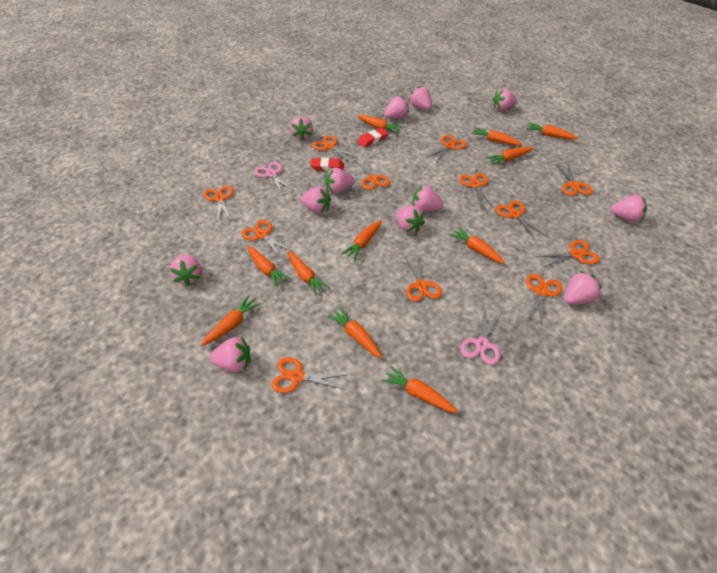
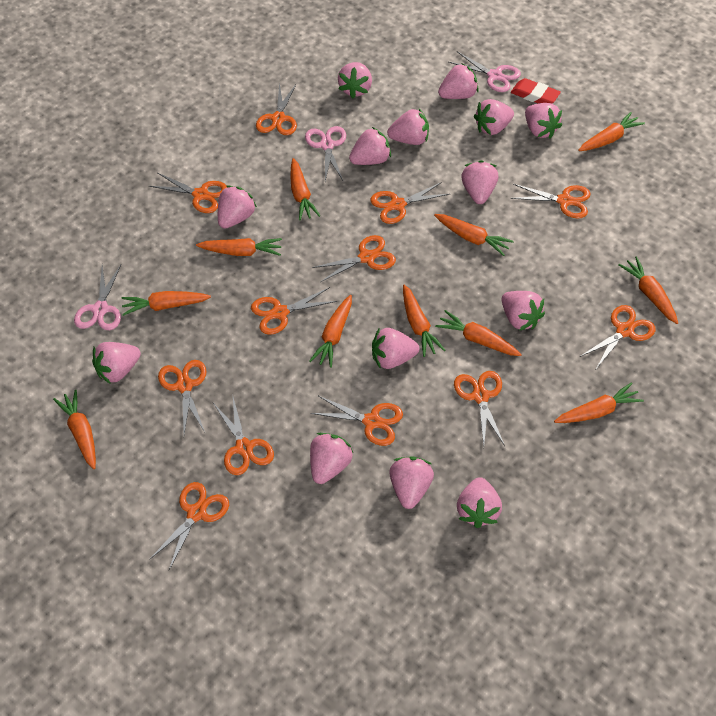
pink scissors: [254,162,292,194] [460,310,500,365] = 2 -> [74,265,121,330] [305,126,346,181] [449,52,521,92] = 3
pink strawberry: [170,255,202,286] [209,336,251,372] [290,116,313,141] [301,186,331,213] [325,168,355,194] [385,96,409,119] [396,206,425,233] [409,86,432,110] [413,186,444,212] [492,88,517,111] [564,271,602,304] [611,195,647,222] = 12 -> [92,342,141,383] [218,186,257,229] [310,433,353,484] [338,62,372,98] [349,127,391,165] [372,328,419,369] [387,109,429,145] [389,457,434,509] [438,63,479,99] [457,477,502,528] [461,160,498,204] [474,99,514,135] [502,291,545,331] [525,103,562,138] = 14
red eraser: [311,158,344,171] [357,128,388,147] = 2 -> [511,78,561,104] = 1

